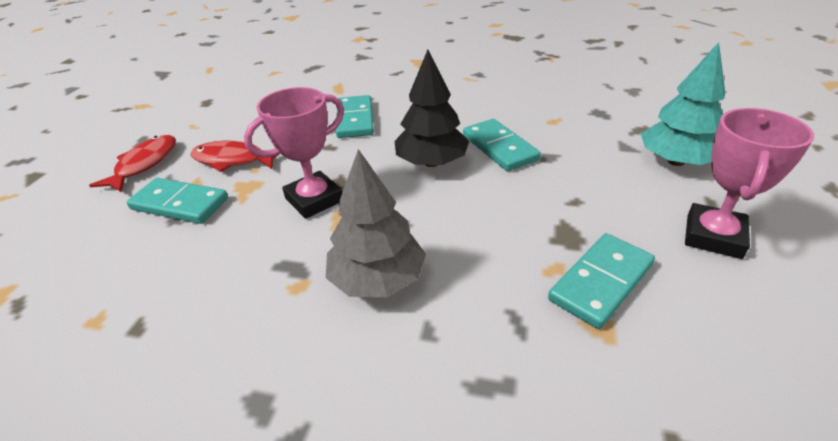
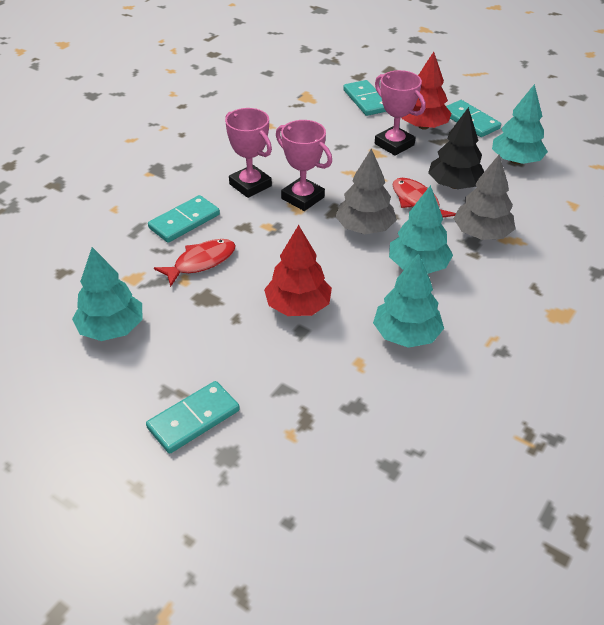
grey tree: [326,149,426,297] = 1 -> [336,148,397,234] [453,155,515,240] = 2
pink trophy: [244,87,344,219] [685,108,814,259] = 2 -> [225,108,272,198] [276,120,332,211] [375,70,426,156] = 3
red tree: none = 0 -> [264,225,332,316] [402,52,452,130] = 2
turquoise tree: [641,42,725,166] = 1 -> [72,247,143,341] [373,253,444,348] [389,185,453,274] [492,84,548,164] = 4

